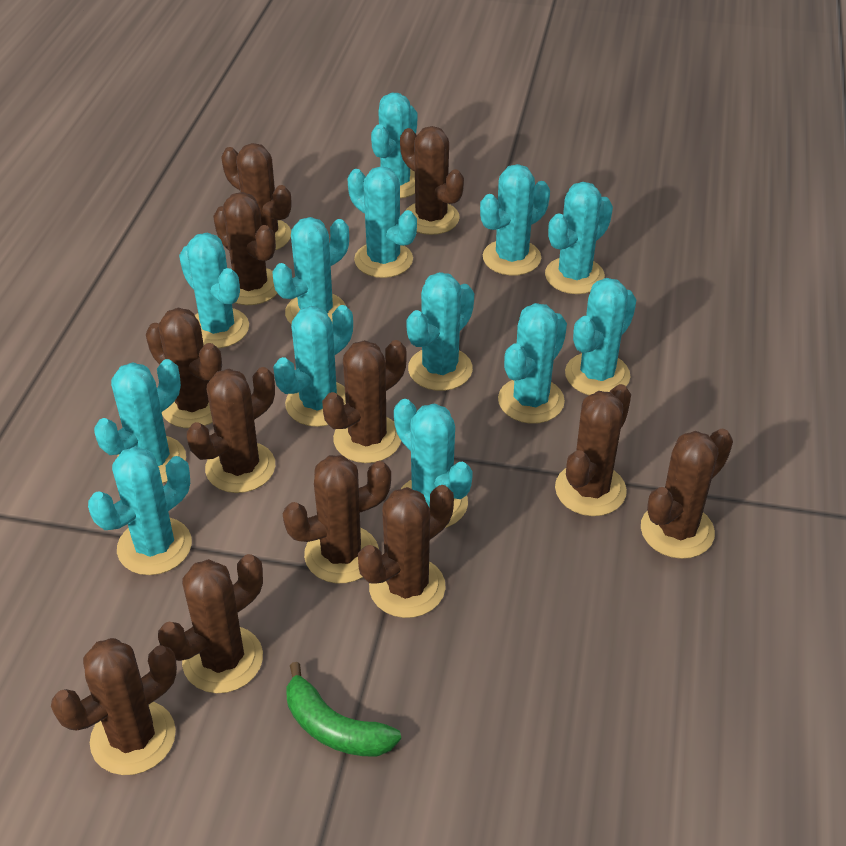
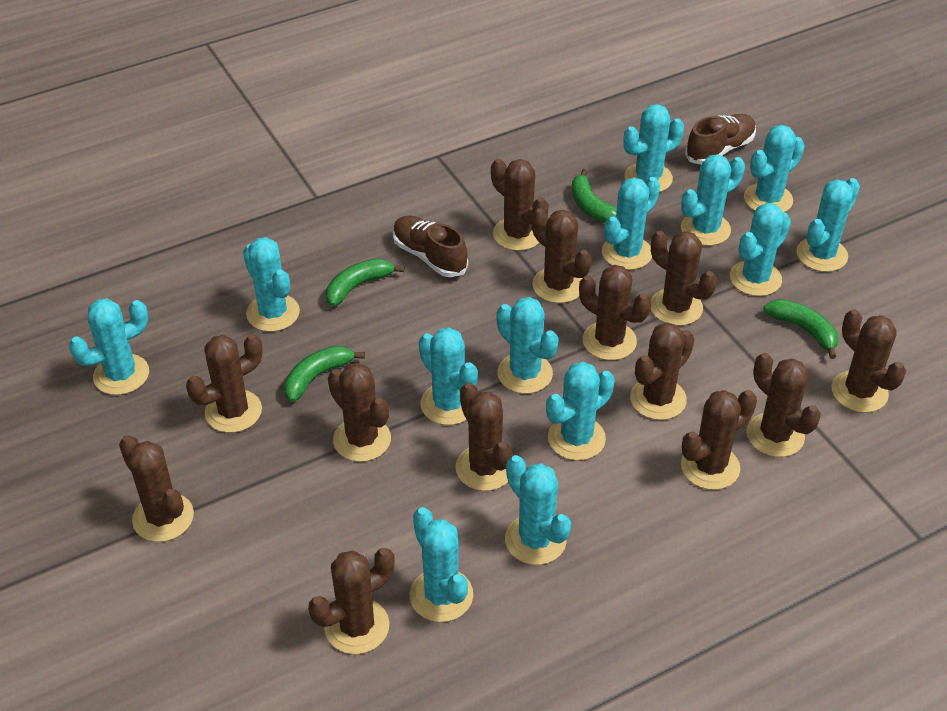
brown cactus: [51,638,177,775] [146,308,222,428] [158,554,263,693] [187,367,275,493] [213,192,277,305] [221,143,291,250] [283,455,391,583] [322,340,407,463] [358,485,454,618] [400,126,464,235] [555,384,631,516] [641,429,733,559] = 12 -> [119,435,194,542] [186,334,263,433] [308,548,395,654] [328,363,391,462] [455,383,512,491] [491,159,549,251] [532,208,592,303] [579,265,651,360] [630,322,694,420] [651,231,717,326] [681,390,757,490] [746,353,821,457] [832,309,906,413] = 13
brown shoe: none = 0 -> [393,215,468,277] [685,114,756,165] = 2
green banana: [286,662,401,757] = 1 -> [284,346,365,402] [326,258,404,306] [572,169,617,223] [763,299,838,359] = 4

